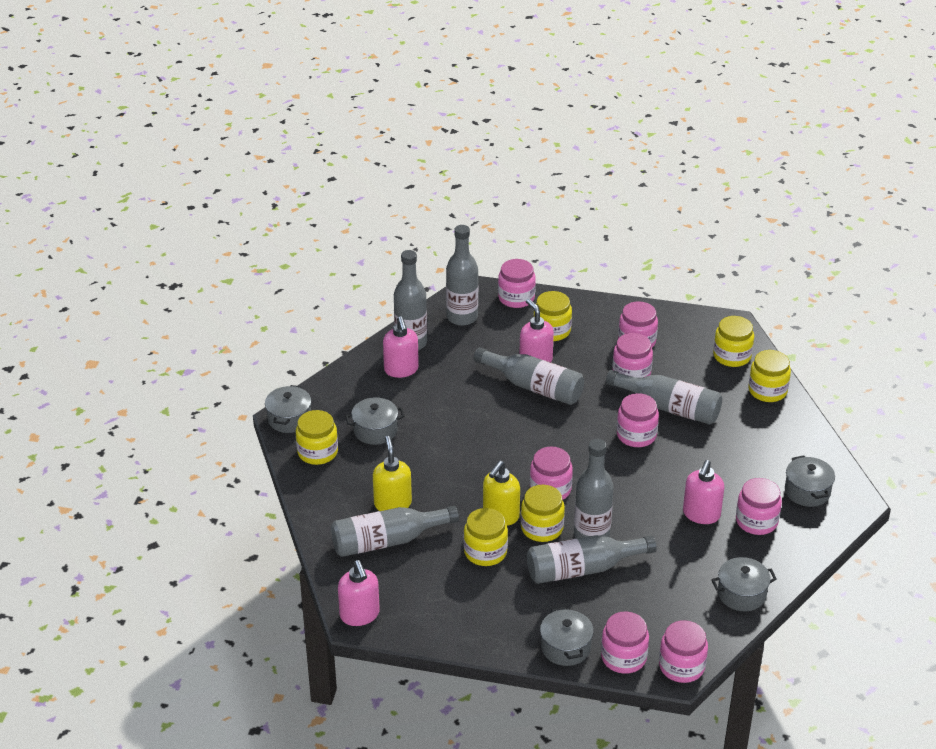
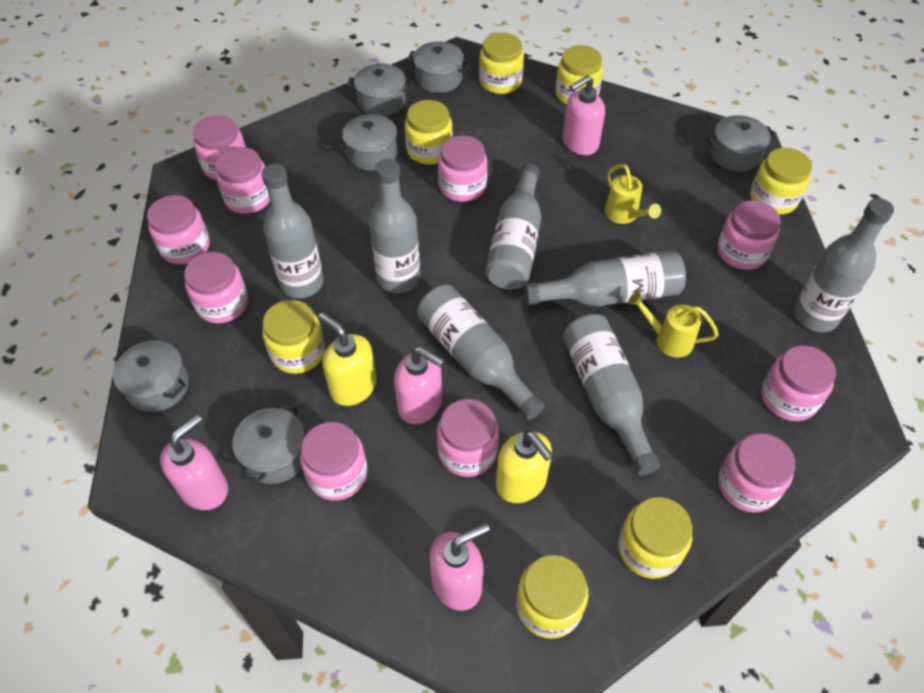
grey pot: [265,385,312,433] [345,397,405,445] [540,607,594,666] [711,557,777,611] [785,455,835,507] = 5 -> [113,341,189,412] [233,403,305,484] [338,114,402,171] [347,64,413,116] [407,41,470,93] [707,115,776,172] = 6
pink jar: [498,259,536,308] [530,447,573,500] [601,611,649,674] [612,333,653,378] [617,393,659,447] [618,301,658,348] [659,620,708,683] [736,478,782,535] = 8 -> [147,195,210,264] [184,252,248,324] [193,115,246,180] [215,147,270,214] [300,422,367,501] [437,399,499,477] [438,135,487,202] [717,200,781,270] [718,433,795,513] [761,345,836,421] = 10
yellow jar: [296,410,338,465] [464,508,508,566] [521,485,565,542] [533,291,572,341] [713,316,754,367] [748,350,791,402] = 6 -> [262,300,325,374] [405,100,453,165] [479,33,524,94] [516,555,588,639] [555,45,603,105] [618,497,693,579] [750,147,812,214] = 7
yellow watering can: none = 0 -> [605,164,661,224] [628,292,719,358] = 2

